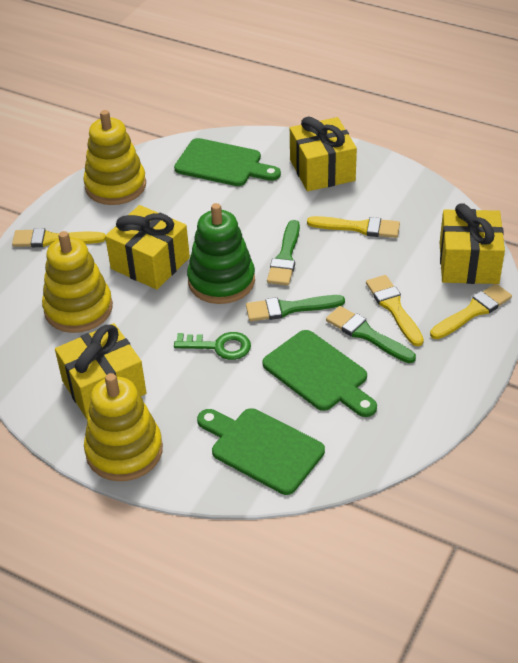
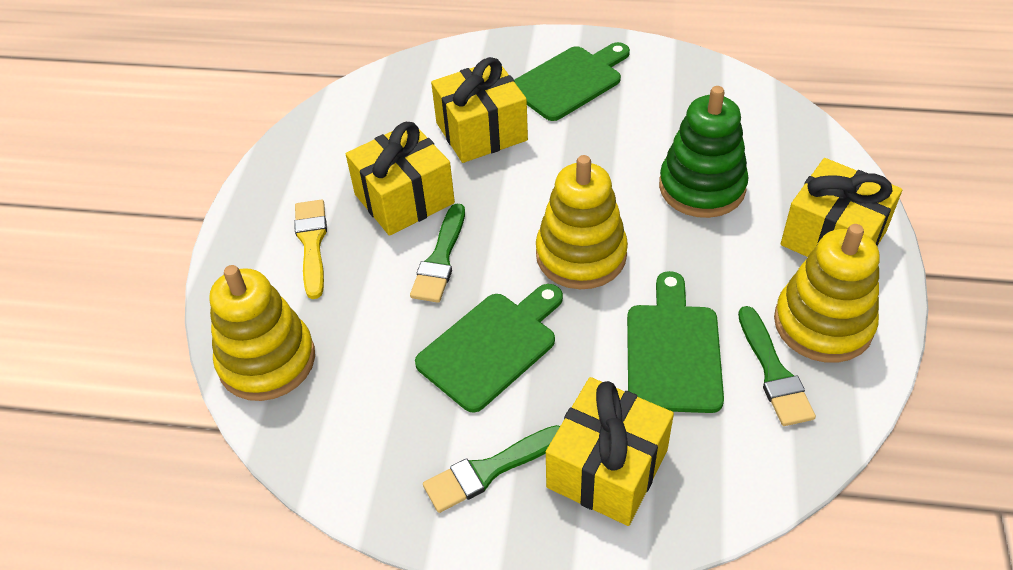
green key: [174,332,251,360] = 1 -> none = 0
yellow brush: [12,228,106,247] [307,216,400,238] [366,275,424,346] [430,284,512,339] = 4 -> [294,200,327,299] = 1

